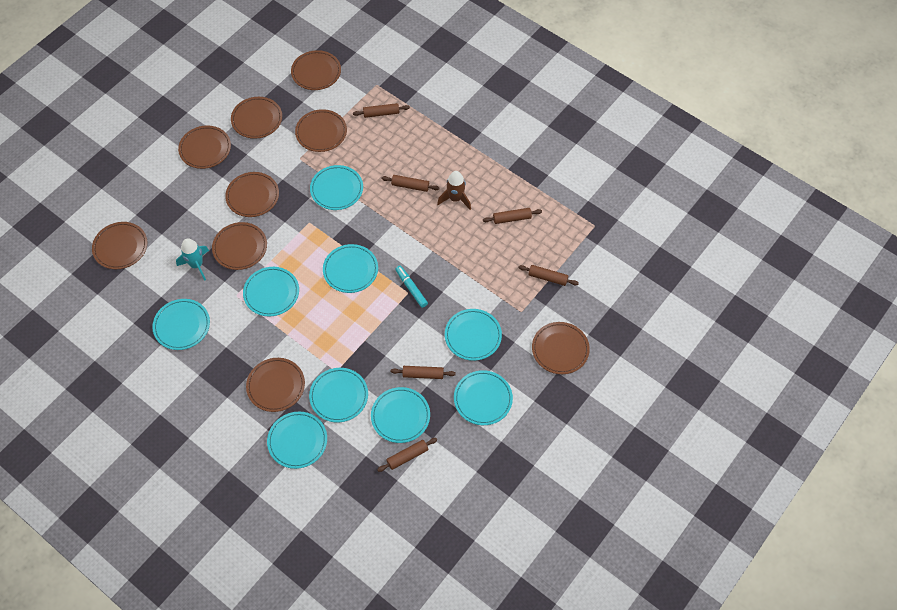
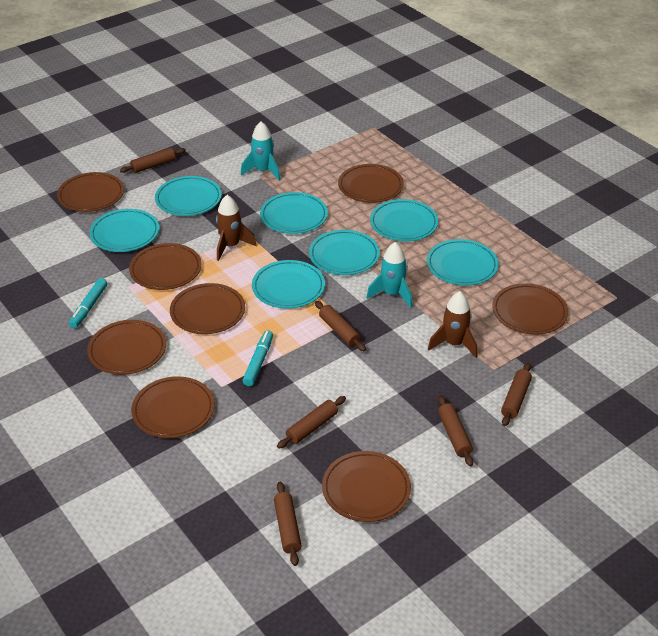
brown plate: [92,222,147,269] [178,125,231,169] [212,222,267,270] [225,172,279,217] [231,97,282,139] [246,358,305,412] [291,50,341,90] [295,109,347,152] [532,322,590,374] = 9 -> [57,172,124,212] [87,320,166,375] [129,243,202,290] [131,376,215,438] [170,283,245,334] [322,451,411,522] [338,164,404,203] [492,283,568,334] = 8
brown rocket: [437,171,471,210] = 1 -> [216,195,257,261] [428,291,477,358] = 2
turquoise marker: [395,266,428,308] = 1 -> [69,278,107,328] [242,330,273,386] = 2
turquoise plate: [152,299,210,350] [243,267,299,317] [267,412,327,469] [309,368,368,422] [310,165,363,210] [323,244,378,293] [371,387,430,443] [445,309,502,361] [454,370,513,425] = 9 -> [89,209,159,252] [155,176,222,216] [252,260,325,309] [260,192,328,234] [309,230,380,275] [370,199,438,242] [427,239,499,286] = 7
turquoise rocket: [176,238,209,281] = 1 -> [241,121,281,181] [366,242,412,308] = 2

